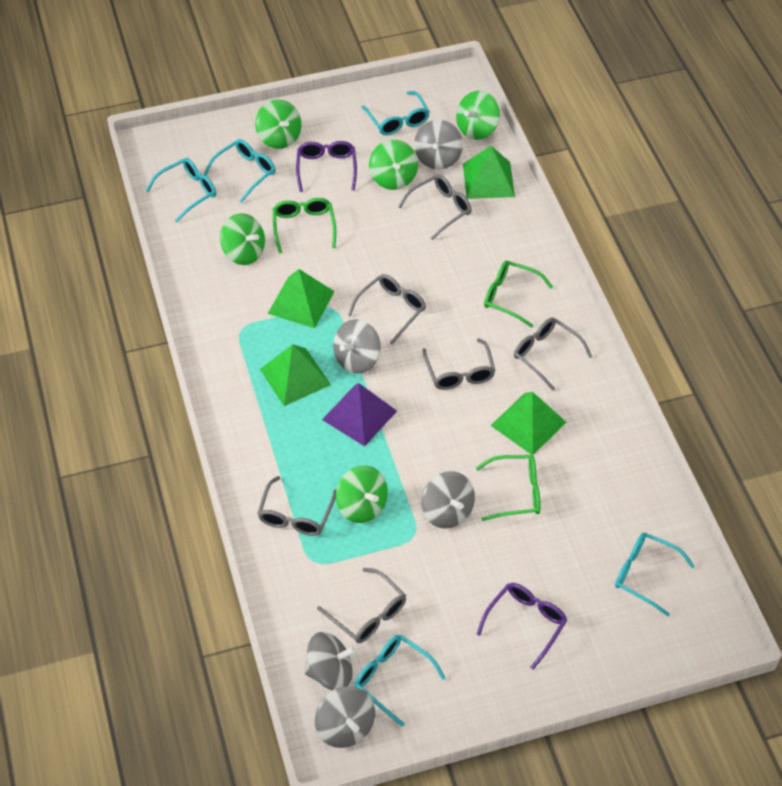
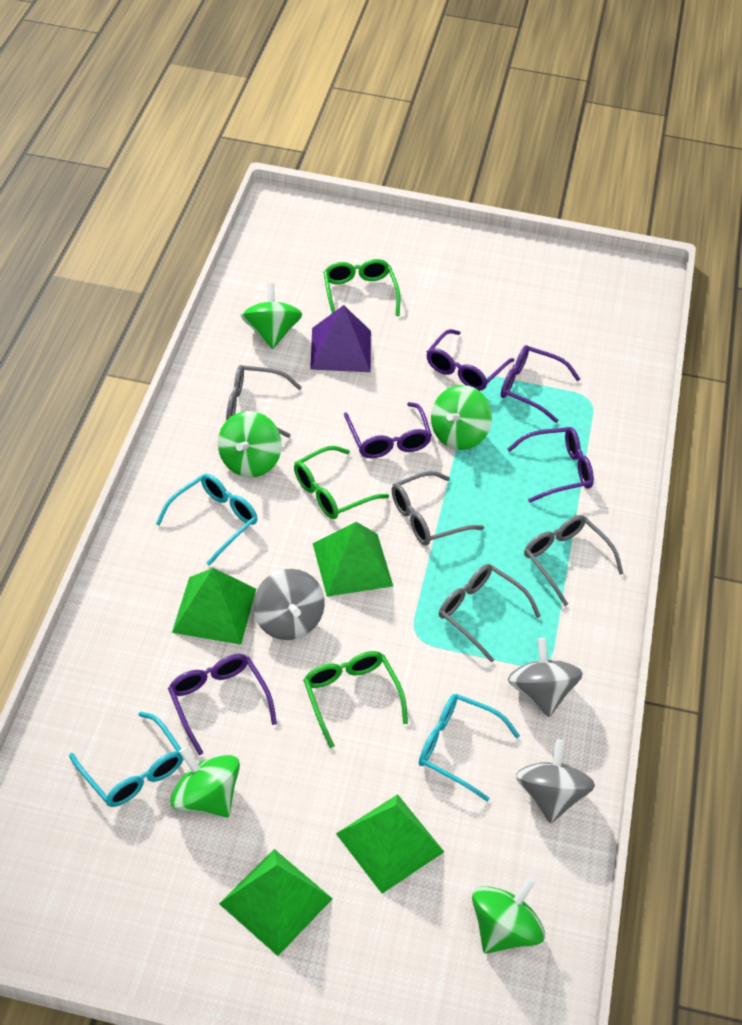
grey glasses: [257,476,336,536] [317,568,406,643] [348,274,426,345] [398,175,472,240] [422,338,496,390] [514,318,592,391] = 6 -> [226,365,302,438] [392,471,484,545] [439,564,541,663] [524,515,624,606] = 4
grey spinning top: [305,632,356,691] [315,686,375,748] [333,319,381,374] [414,120,463,169] [421,471,475,529] = 5 -> [253,569,325,640] [508,638,583,717] [516,740,595,823] = 3
purple glasses: [296,141,357,192] [477,583,567,670] = 2 -> [168,654,277,755] [344,402,432,458] [427,329,514,391] [500,345,580,423] [507,427,594,503] = 5
turquoise glasses: [146,158,216,223] [204,139,276,203] [355,635,446,727] [361,91,430,135] [615,533,695,616] = 5 -> [69,712,183,807] [156,474,257,566] [419,694,520,801] = 3

